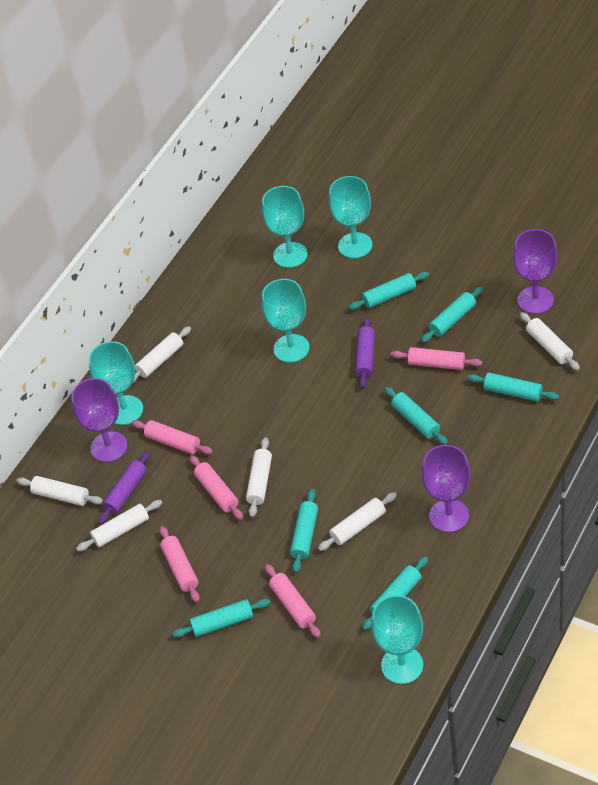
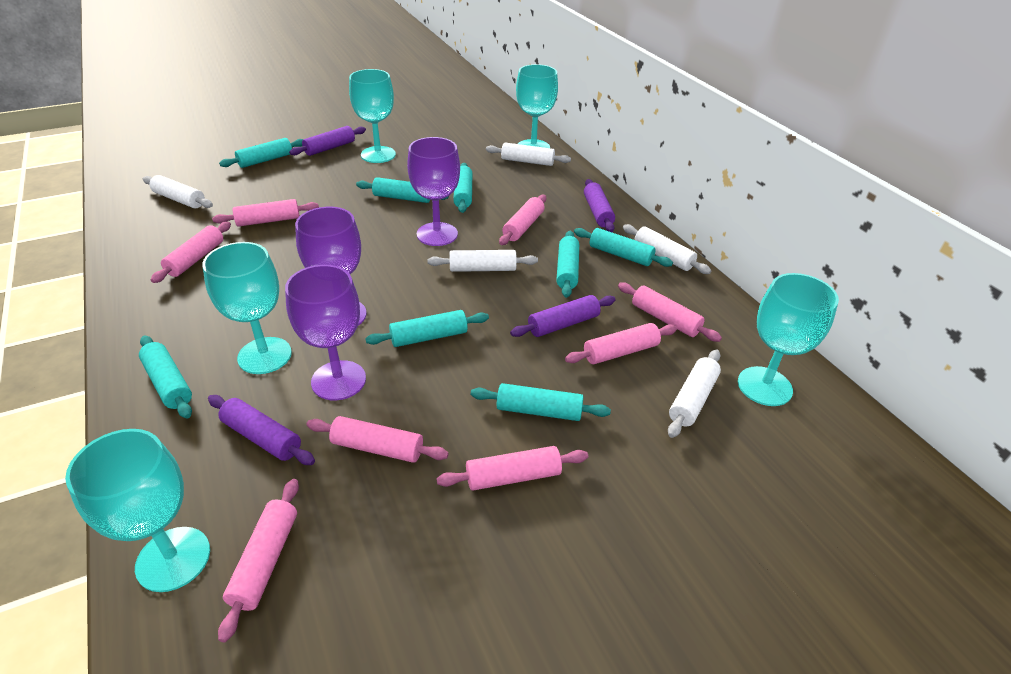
pink rolling pin: [132,420,213,455] [159,526,200,603] [190,455,243,520] [265,564,321,638] [391,347,483,370] = 5 -> [151,221,231,283] [212,199,319,227] [218,479,299,642] [306,416,449,463] [436,446,588,490] [499,195,546,245] [565,323,677,364] [618,282,722,342] = 8
purple rolling pin: [98,451,151,525] [355,317,375,389] = 2 -> [208,395,315,465] [289,126,366,156] [510,295,616,337] [584,179,615,232] = 4
turquoise rolling pin: [172,599,270,638] [290,489,318,573] [349,272,429,310] [362,556,428,630] [384,387,448,445] [421,287,483,343] [467,373,559,402] = 7 -> [139,335,192,419] [219,138,304,168] [356,177,449,203] [365,310,489,347] [453,163,472,213] [471,383,611,421] [556,231,579,298] [574,228,673,267] = 8
white rolling pin: [17,476,103,506] [76,500,162,552] [133,326,191,383] [246,437,272,517] [318,492,397,551] [520,312,580,371] = 6 -> [143,175,213,208] [427,250,538,272] [486,142,571,166] [623,224,711,274] [668,349,721,438] = 5

